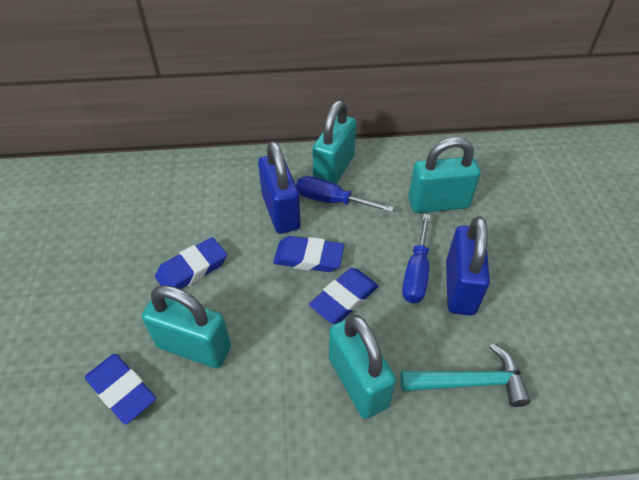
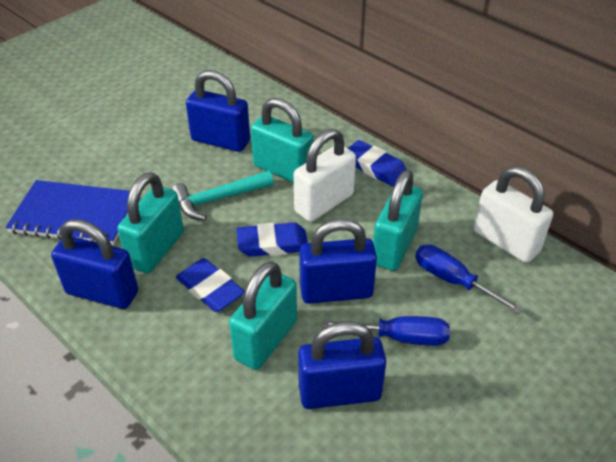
blue eraser: [85,354,156,425] [155,237,227,289] [273,236,344,272] [309,268,379,324] = 4 -> [176,258,245,312] [237,222,308,257] [348,140,407,187] = 3
blue notebook: none = 0 -> [6,180,130,245] = 1
blue padlock: [258,141,301,234] [446,216,490,316] = 2 -> [51,219,138,309] [186,70,250,152] [298,321,386,409] [299,219,377,304] = 4
white padlock: none = 0 -> [294,129,356,222] [474,166,553,263] = 2

